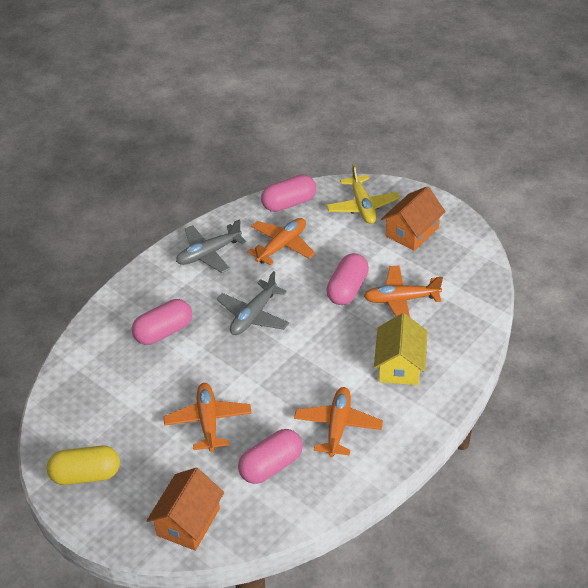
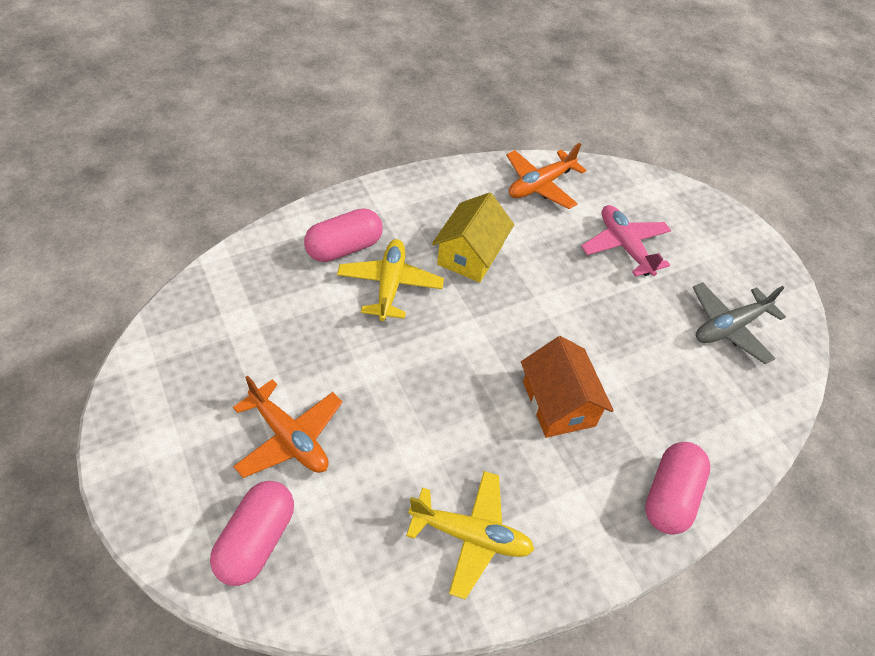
grey plane: [176,219,246,273] [217,271,289,335] = 2 -> [693,282,786,364] = 1
orange house: [147,468,224,551] [381,186,446,251] = 2 -> [521,336,614,438] = 1
orange plane: [163,383,252,452] [247,218,315,265] [294,387,383,457] [364,265,443,317] = 4 -> [233,375,343,478] [506,143,586,209] = 2
pink capsule: [132,299,192,345] [238,429,303,484] [261,174,316,212] [326,253,369,305] = 4 -> [210,481,294,586] [304,208,383,262] [645,442,711,535] = 3
pink plane: none = 0 -> [581,205,671,277] = 1
yellow capsule: [47,446,120,485] = 1 -> none = 0
yellow plane: [326,164,400,224] = 1 -> [337,239,444,321] [406,471,535,599] = 2

